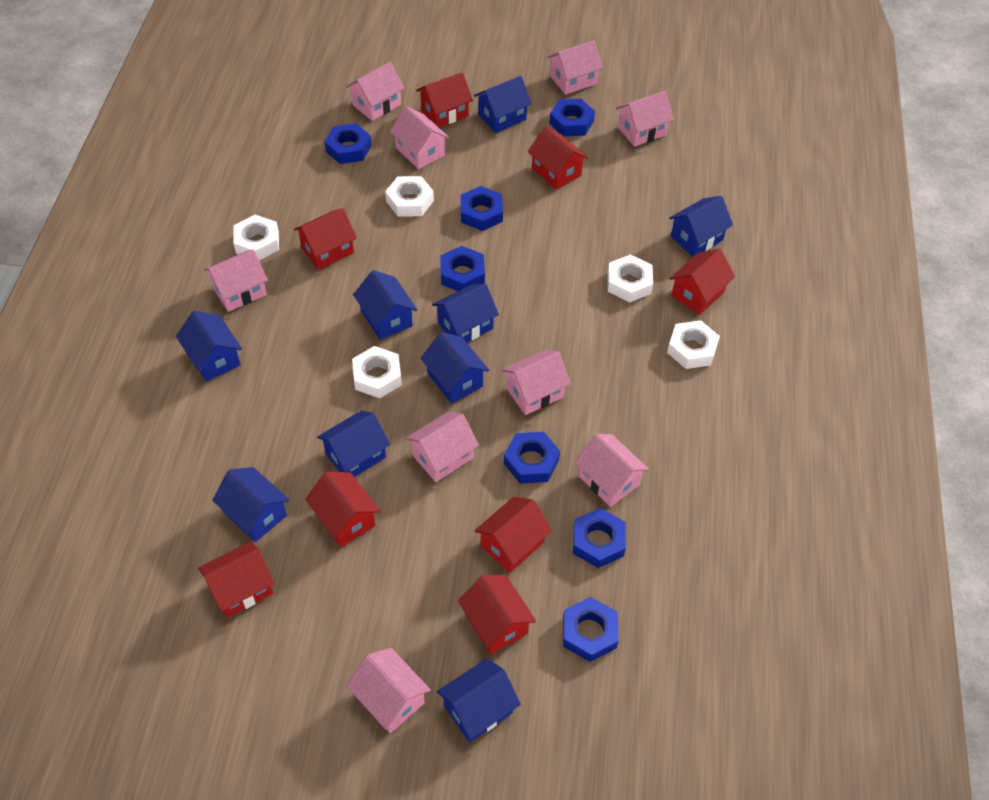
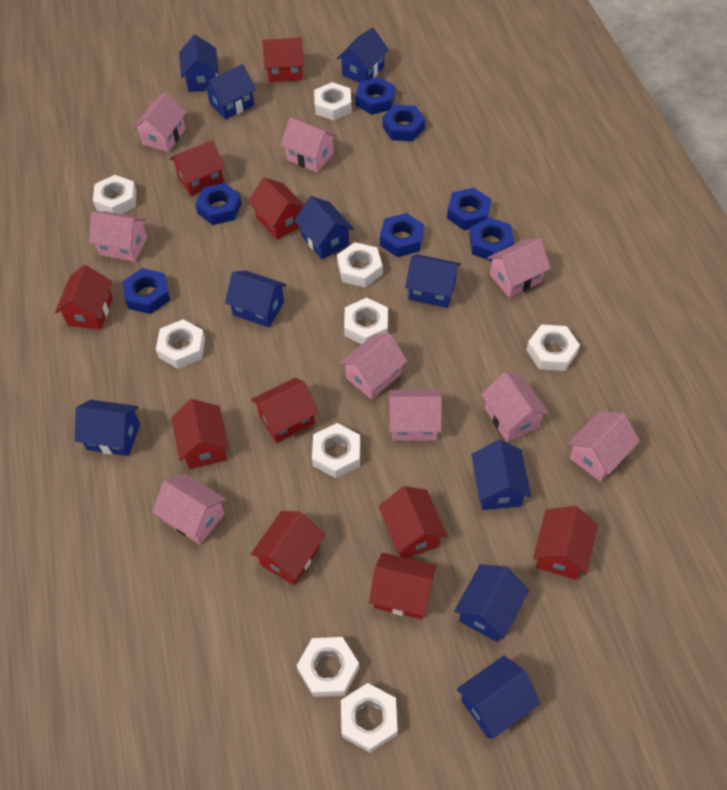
blue house: [176,311,242,382] [212,467,289,542] [317,410,390,477] [353,270,417,340] [421,332,489,403] [432,283,499,342] [437,658,521,742] [474,76,532,133] [669,196,733,257] = 9 -> [75,400,140,456] [179,35,219,92] [202,64,256,120] [225,270,287,328] [294,196,354,259] [337,27,389,83] [405,254,461,308] [454,564,529,642] [457,655,540,739] [471,440,531,510] = 10
red house: [198,541,275,618] [294,208,357,270] [305,472,380,547] [416,72,473,127] [458,575,536,654] [474,497,552,573] [528,126,588,190] [669,249,735,315] = 8 -> [55,265,113,330] [170,140,225,196] [171,399,229,469] [248,177,304,240] [251,378,318,443] [251,511,325,585] [262,37,304,82] [369,553,436,619] [379,486,447,558] [533,506,598,580] = 10
white nut: [233,215,279,260] [352,346,402,398] [385,176,434,217] [607,254,653,302] [667,320,720,369] = 5 -> [93,175,137,214] [156,319,205,369] [297,637,359,697] [312,423,360,478] [314,82,352,121] [337,242,383,287] [341,683,398,753] [344,298,388,344] [526,324,580,371] = 9

